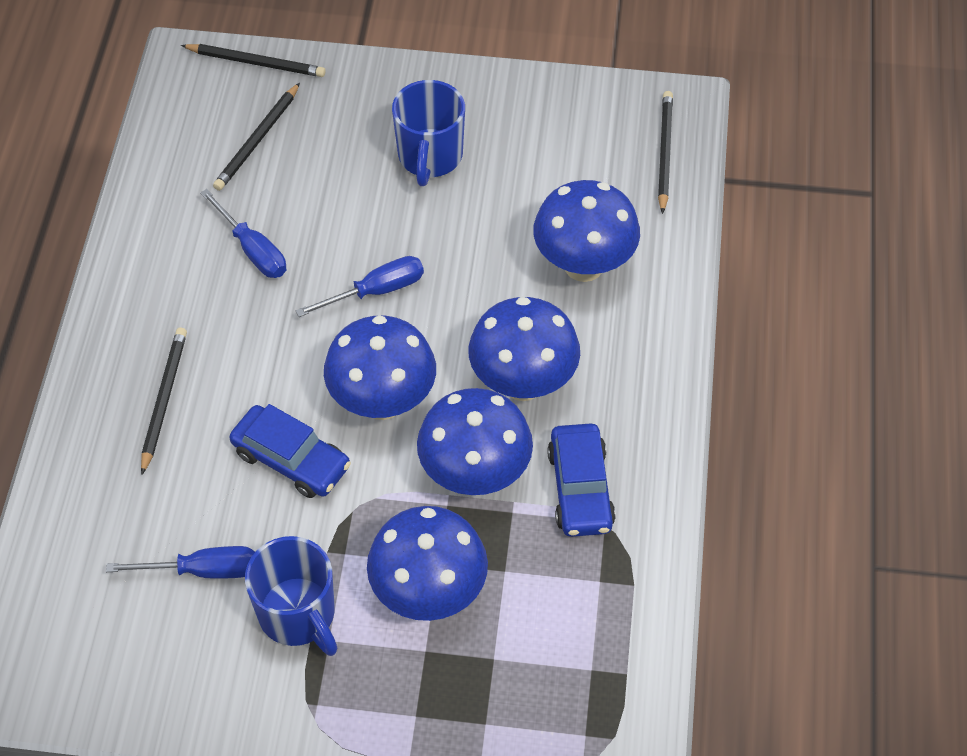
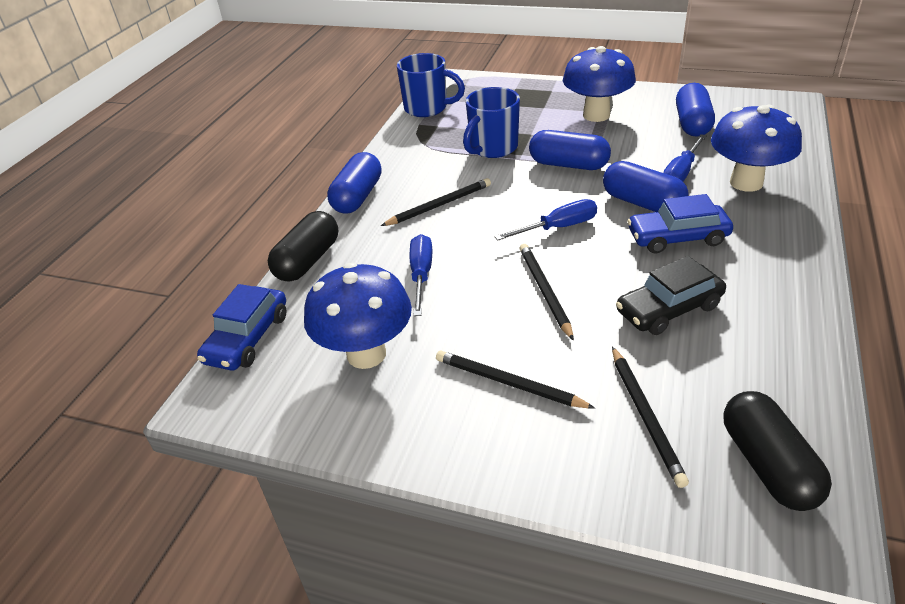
black capsule: none = 0 -> [268,211,338,282] [723,391,832,511] = 2
black car: none = 0 -> [616,256,726,335] = 1
blue capsule: none = 0 -> [327,152,382,214] [529,130,611,170] [603,161,688,212] [676,83,715,137] = 4
blue mushroom: [324,315,436,420] [367,506,488,621] [417,388,533,495] [469,297,580,401] [533,180,640,282] = 5 -> [304,263,412,369] [563,46,636,122] [711,105,802,192] = 3

